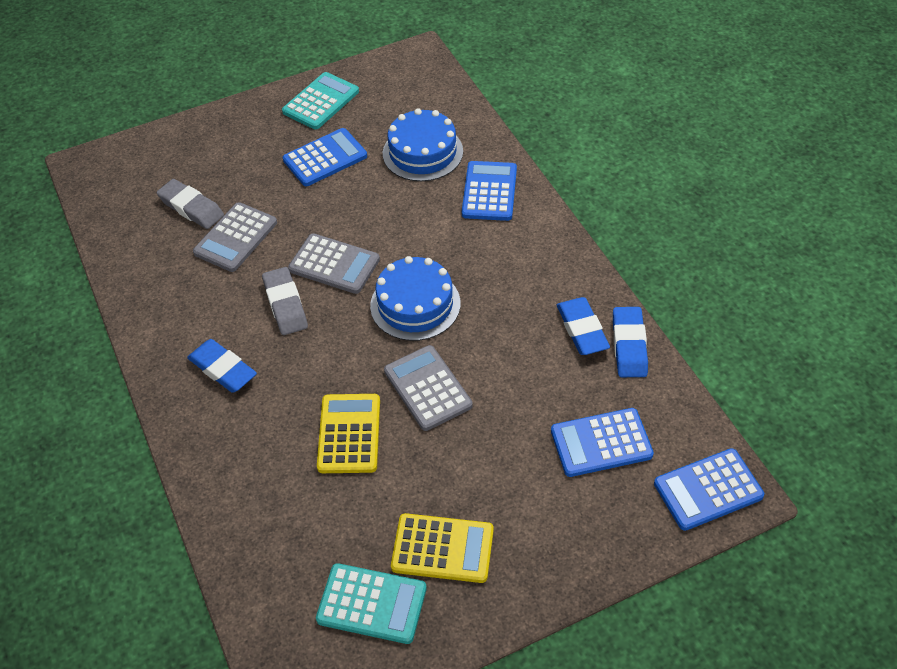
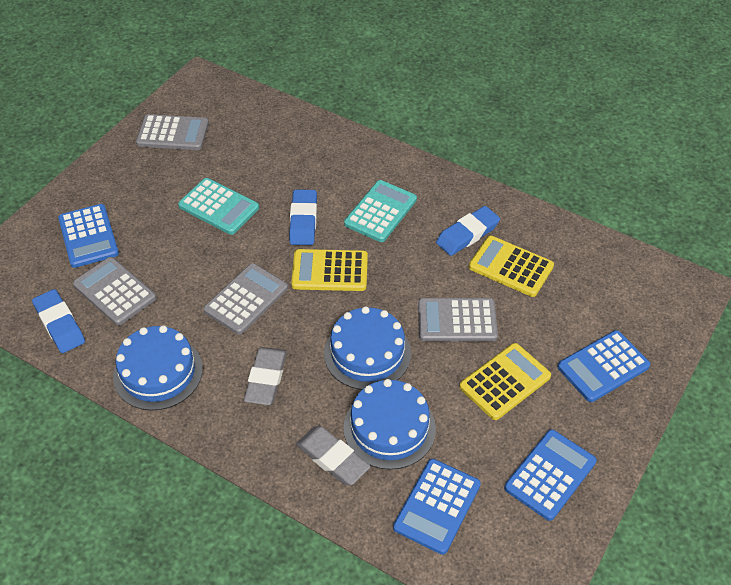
blue cake: [370,256,461,341] [383,108,463,181] = 2 -> [113,325,203,410] [324,306,411,390] [343,379,436,470] = 3
grey calculator: [193,202,277,272] [288,233,380,294] [384,345,473,431] = 3 -> [73,257,156,326] [136,114,209,150] [203,263,288,335] [418,298,498,341] = 4
yellow calculator: [317,394,380,473] [391,513,494,583] = 2 -> [291,249,368,291] [460,343,551,420] [469,236,554,297] = 3

